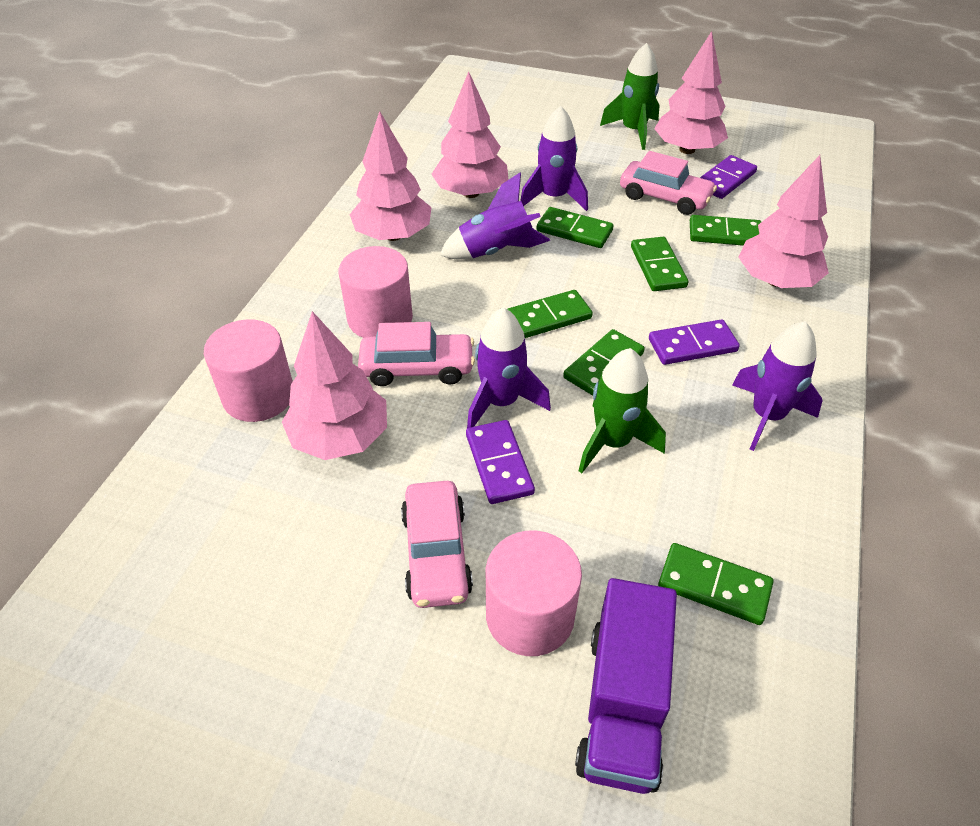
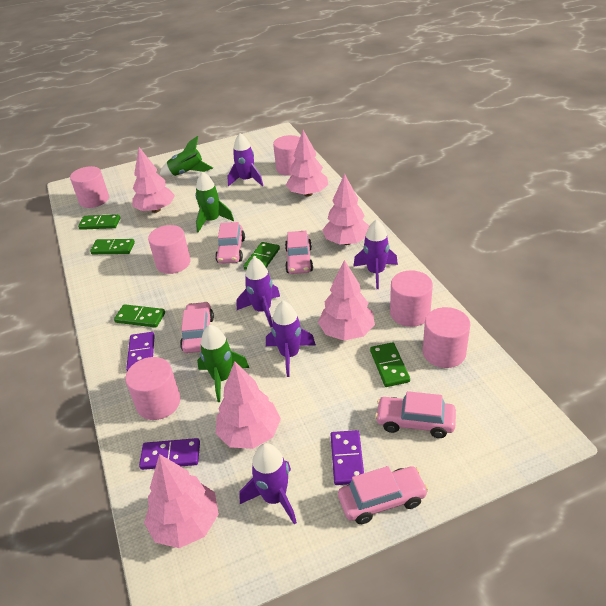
green domino: [507,290,593,338] [537,207,614,248] [563,329,645,396] [631,237,688,291] [658,543,773,625] [690,215,761,246] = 6 -> [78,214,120,230] [90,239,135,254] [114,304,165,328] [243,242,280,270] [370,342,410,387] = 5
green rocket: [579,348,666,473] [600,43,660,150] = 2 -> [160,136,213,176] [195,172,234,233] [197,324,249,402] = 3
pink car: [358,322,475,386] [401,481,473,608] [620,151,717,215] = 3 -> [180,302,214,353] [215,222,245,264] [285,231,313,274] [338,466,429,524] [375,391,456,438] = 5
pink cylinder: [204,319,293,422] [339,246,413,338] [486,531,582,656] = 3 -> [70,166,109,208] [125,357,180,420] [148,225,191,274] [273,135,300,176] [390,270,433,327] [423,307,470,368] = 6
pink tree: [282,311,387,460] [349,111,432,241] [432,71,508,198] [654,31,728,154] [738,155,829,288] = 5 -> [132,147,175,213] [144,454,219,548] [216,361,281,449] [286,130,328,196] [318,260,375,341] [322,173,369,245] = 6
purple rocket: [440,172,550,259] [467,307,551,428] [520,106,588,211] [732,321,823,451] = 4 -> [228,133,263,186] [237,257,280,327] [240,443,297,525] [266,301,316,377] [353,219,398,289] = 5
purple truck: [575,578,677,794] = 1 -> none = 0

